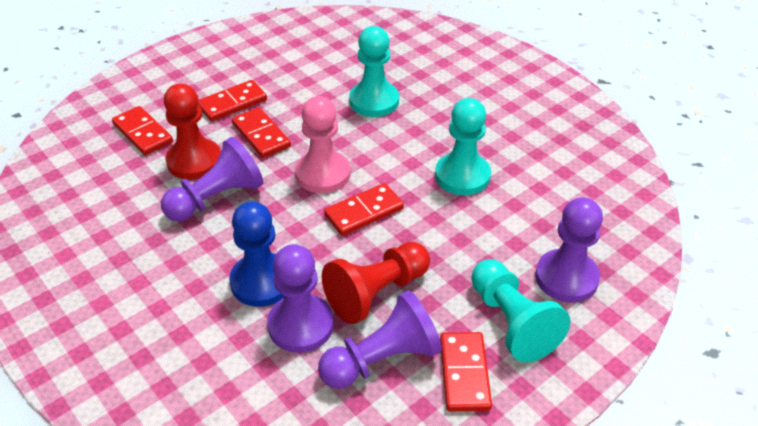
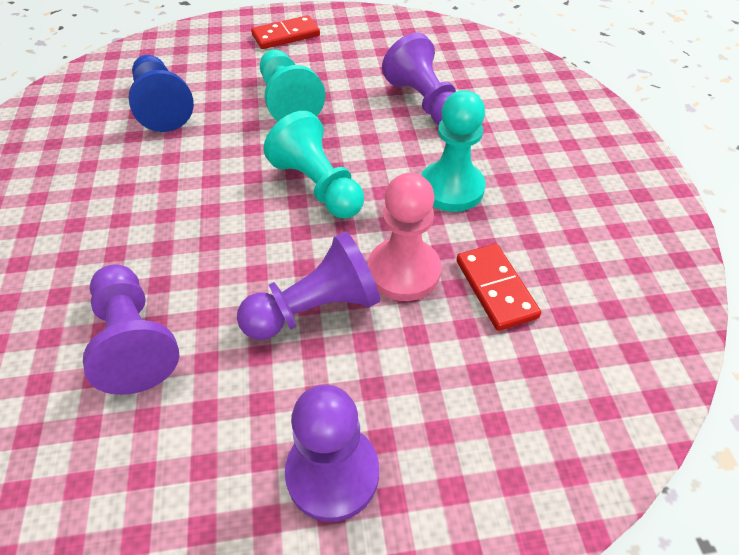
red domino: [112,106,173,155] [198,80,267,122] [232,107,291,158] [324,183,404,236] [440,332,492,411] = 5 -> [251,15,320,49] [456,244,541,331] = 2
red pawn: [164,84,221,180] [322,242,430,324] = 2 -> none = 0

